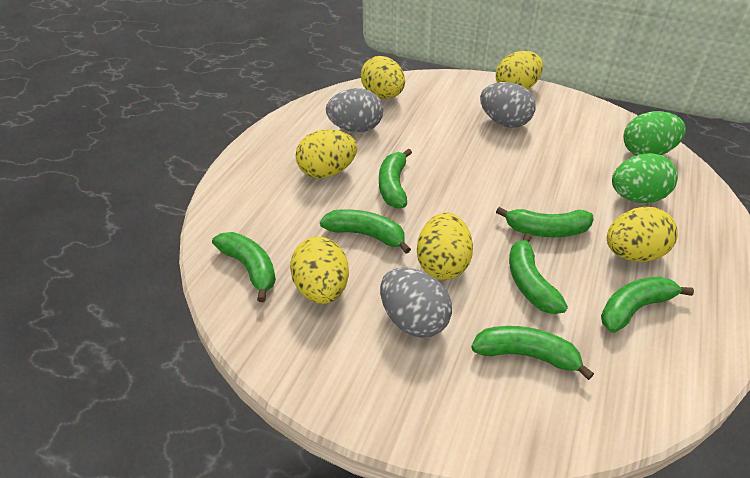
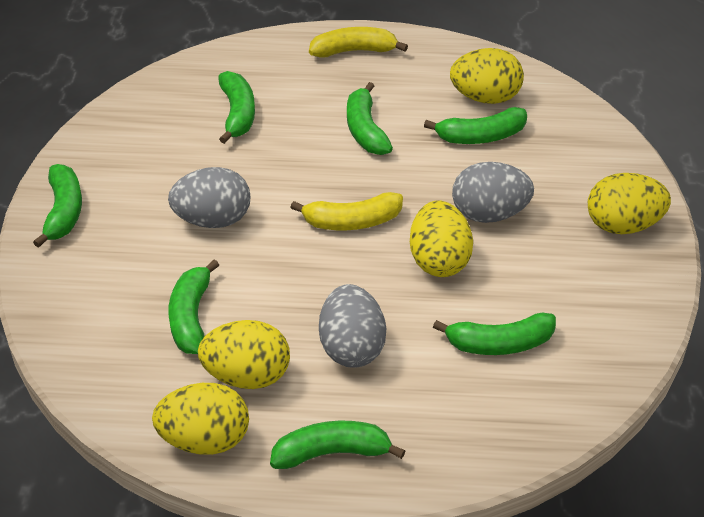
green egg: [612,153,678,203] [624,111,686,156] = 2 -> none = 0
yellow banana: none = 0 -> [290,192,403,230] [309,27,408,58] = 2
yellow egg: [290,237,349,304] [296,129,357,178] [361,56,405,99] [417,213,473,280] [496,51,543,89] [607,207,678,262] = 6 -> [152,383,249,455] [198,320,290,389] [410,200,473,277] [450,48,524,104] [588,173,671,234] = 5

